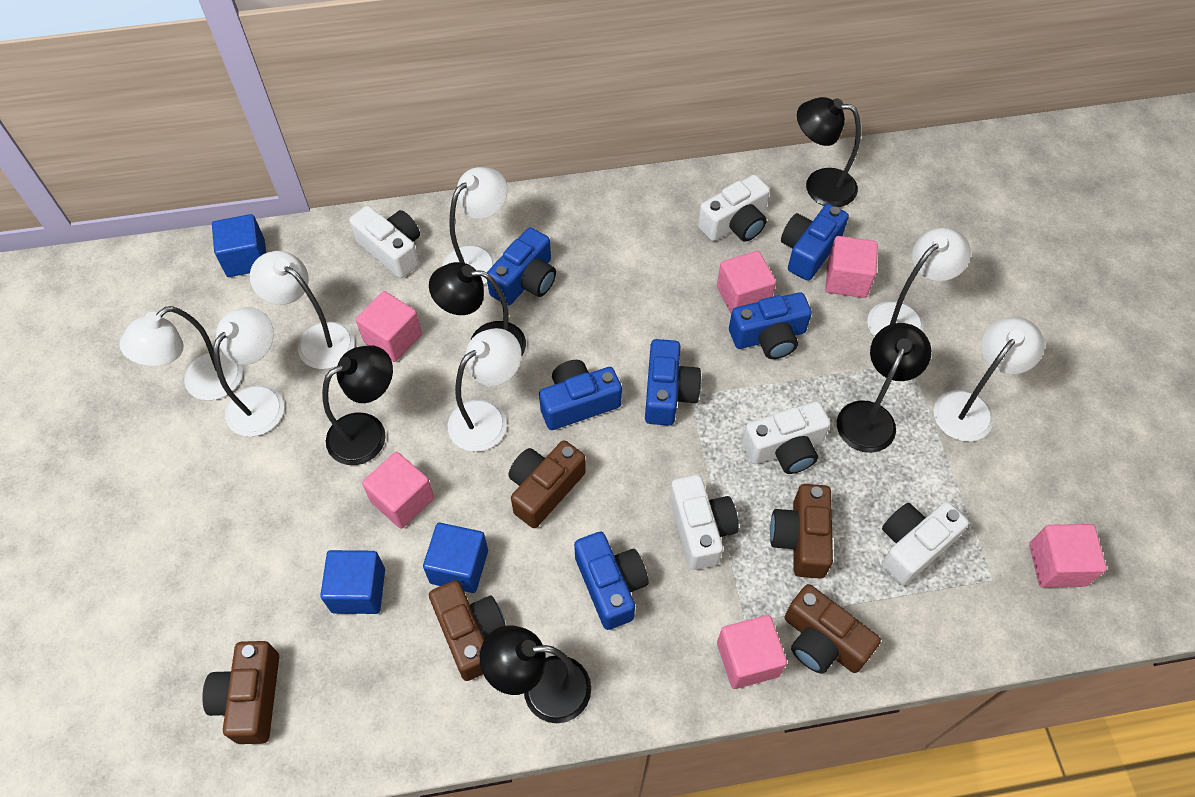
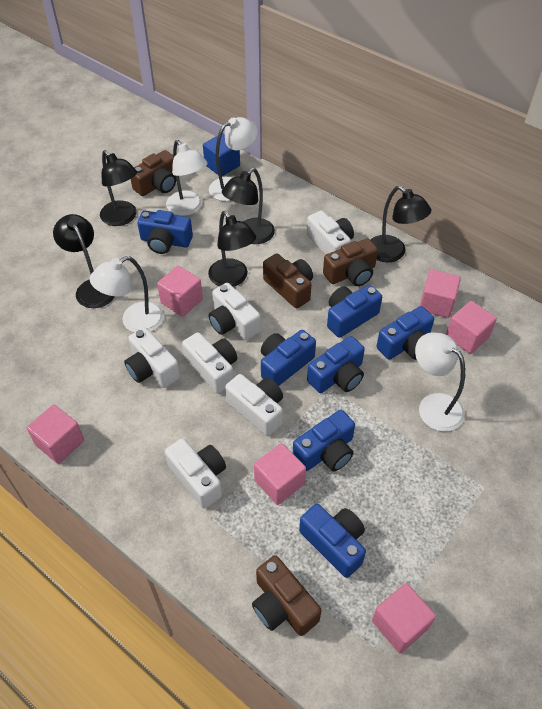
blue camera: [487,227,556,306] [539,360,622,430] [574,532,648,630] [645,339,701,426] [729,292,812,359] [781,204,849,281] = 6 -> [137,210,193,254] [261,330,316,386] [293,410,355,471] [299,504,366,578] [307,336,365,393] [327,285,382,338] [376,306,434,360] = 7
blue cube: [212,214,266,277] [320,550,385,614] [423,523,488,593] = 3 -> [203,133,240,176] = 1
brown camera: [202,641,279,744] [429,580,506,681] [508,440,586,528] [770,484,833,578] [785,584,881,674] = 5 -> [131,150,176,196] [252,555,322,636] [263,253,313,308] [323,238,378,286] = 4
white camera: [349,206,420,278] [670,475,739,570] [698,175,770,241] [742,401,831,474] [881,502,969,586] = 5 -> [124,327,180,388] [165,438,226,509] [182,332,237,394] [209,283,261,340] [225,374,283,436] [307,211,354,255] = 6
white lamp: [120,306,243,401] [213,307,284,437] [250,251,355,369] [442,167,508,285] [448,328,522,452] [867,228,971,337] [934,317,1044,442] = 7 -> [90,256,164,332] [166,140,207,216] [209,117,258,201] [415,333,465,432] = 4

